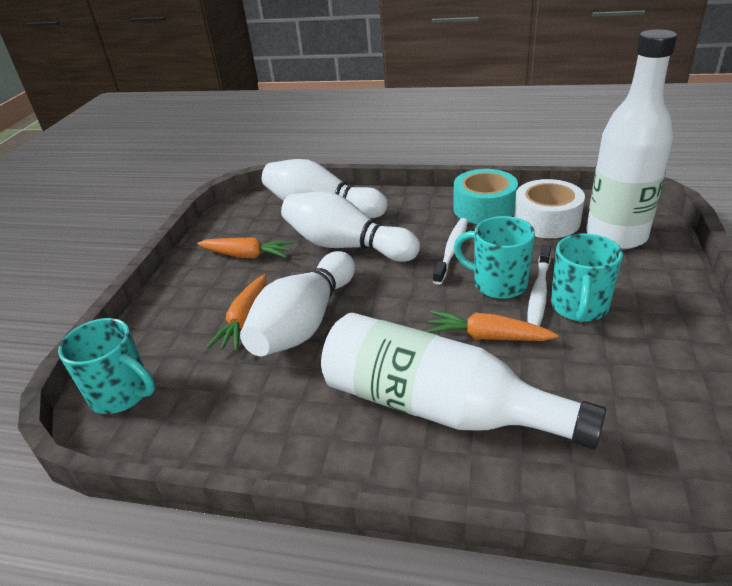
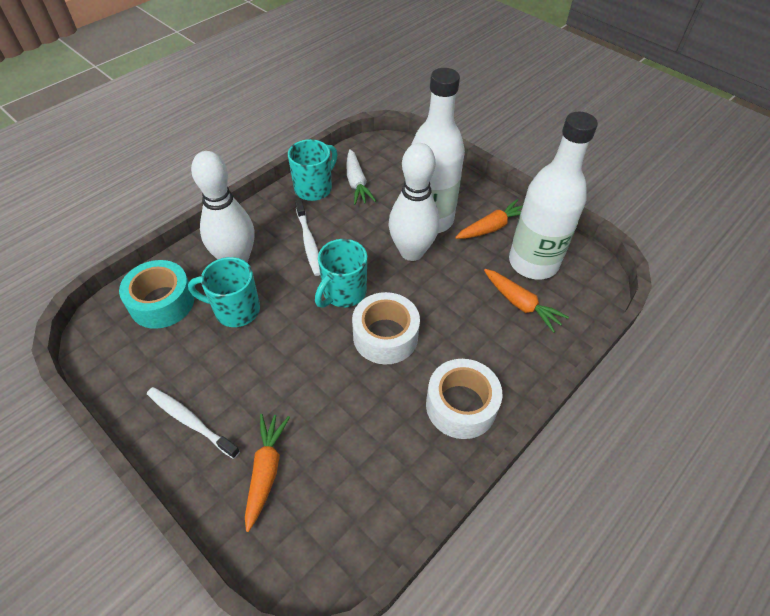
white bowling pin: [240,251,355,356] [262,159,388,218] [281,191,420,262] = 3 -> [191,151,254,263] [389,143,440,261] = 2
white carrot: none = 0 -> [346,149,376,205] = 1
white tape: [514,179,585,238] = 1 -> [352,292,420,364] [426,359,503,439] = 2

